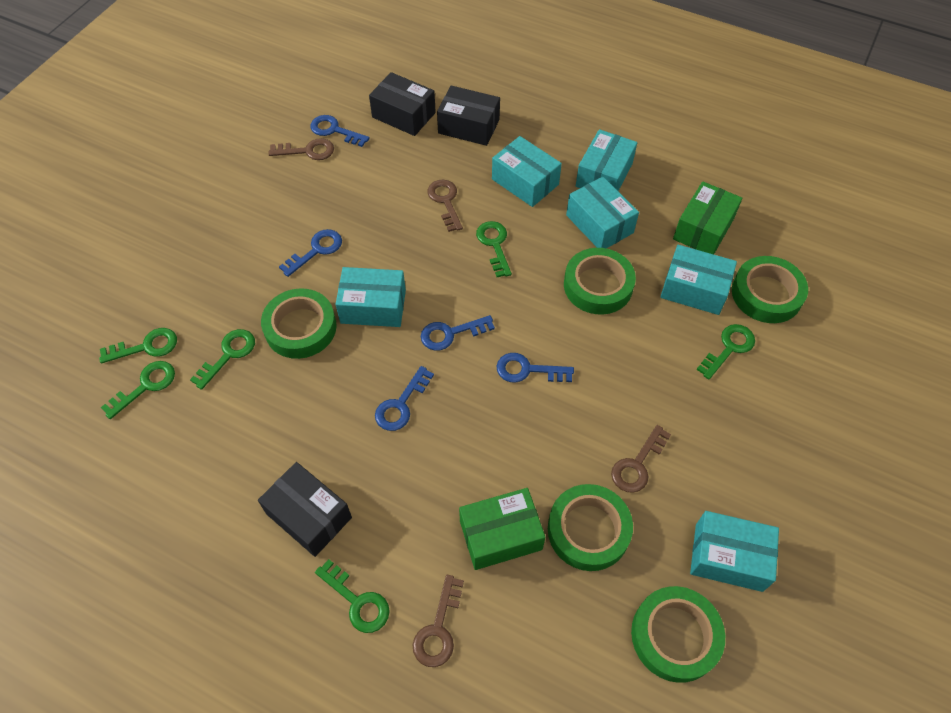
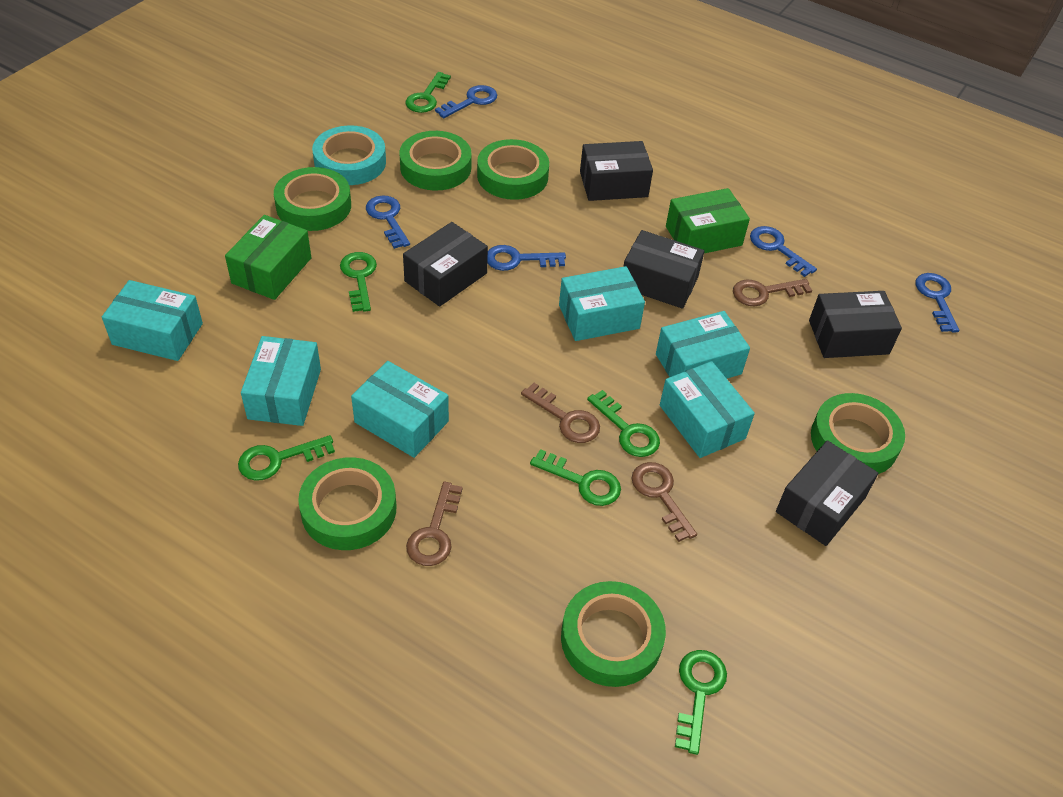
black box: [258,462,352,557] [369,72,436,136] [437,85,500,146] = 3 -> [403,222,488,307] [580,141,653,201] [623,230,705,309] [776,440,878,546] [809,291,902,358] = 5
green tape: [261,288,337,359] [548,484,633,571] [564,248,636,314] [631,586,725,683] [732,256,808,323] = 5 -> [274,167,351,231] [298,457,396,550] [399,131,472,191] [477,139,549,200] [561,581,666,687] [811,393,905,474] = 6
turquoise tape: none = 0 -> [312,125,386,185] = 1

